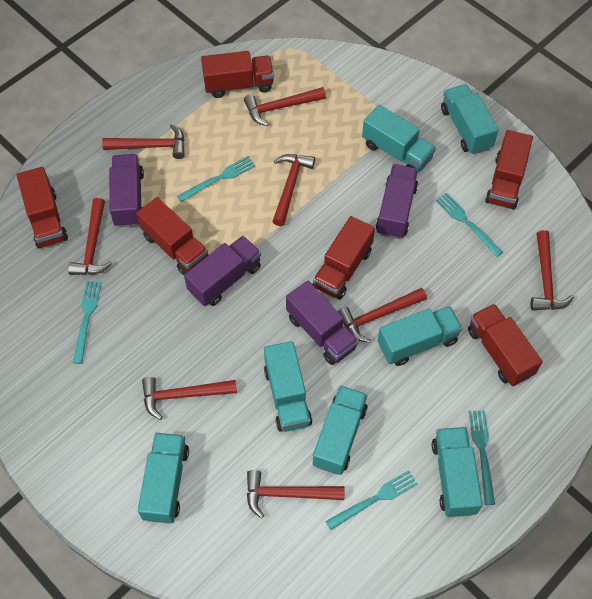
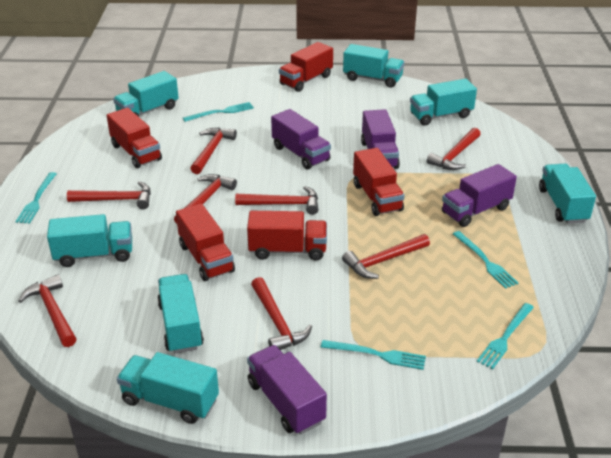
red truck: [16,167,68,248] [136,197,208,275] [201,51,274,98] [313,216,375,300] [468,304,543,386] [485,130,533,210] = 6 -> [107,108,162,168] [176,204,235,281] [247,211,327,261] [279,42,333,92] [353,148,404,216] = 5

